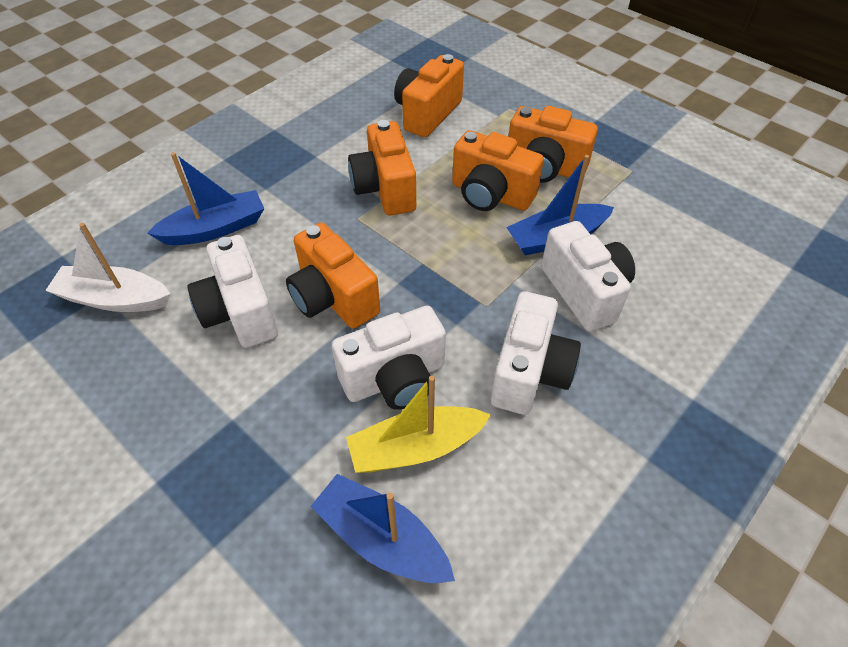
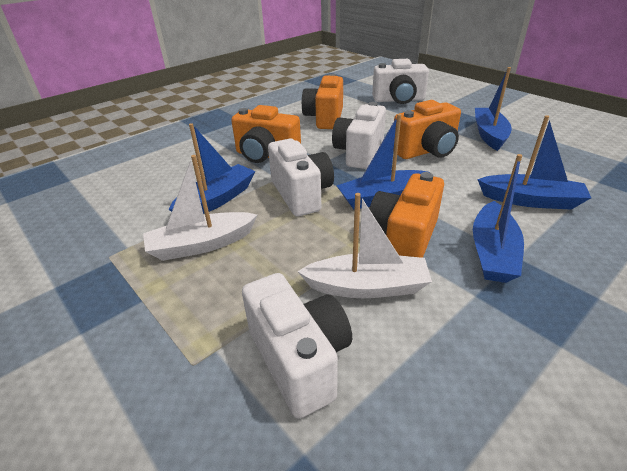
blue boat: [147,152,264,245] [310,474,455,583] [506,155,614,255] = 3 -> [169,123,255,214] [337,114,427,210] [473,154,524,283] [475,67,511,151] [477,115,591,210] = 5
orange camera: [286,222,380,329] [348,120,416,215] [394,54,464,137] [452,130,544,211] [508,106,598,183] = 5 -> [231,105,301,163] [302,74,343,129] [369,172,444,258] [393,100,461,159] = 4
white boat: [45,223,171,312] = 1 -> [143,155,257,261] [297,193,432,298] = 2
yellow boat: [346,375,491,473] = 1 -> none = 0

